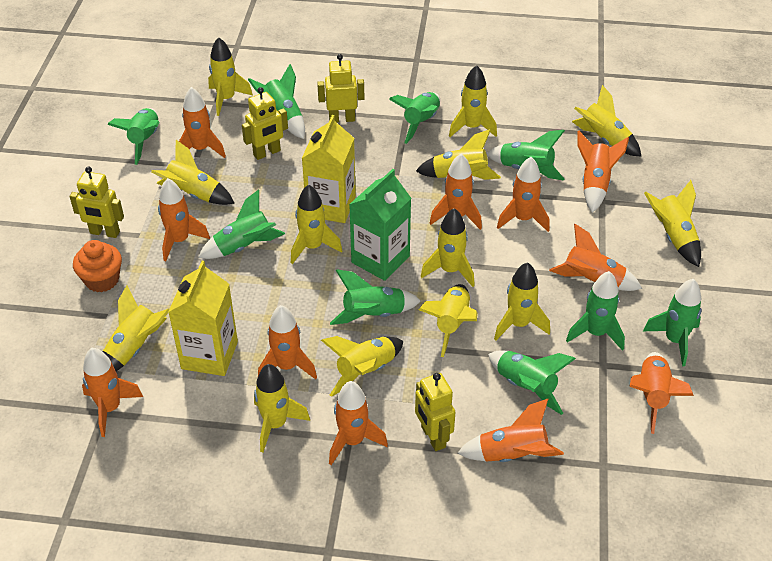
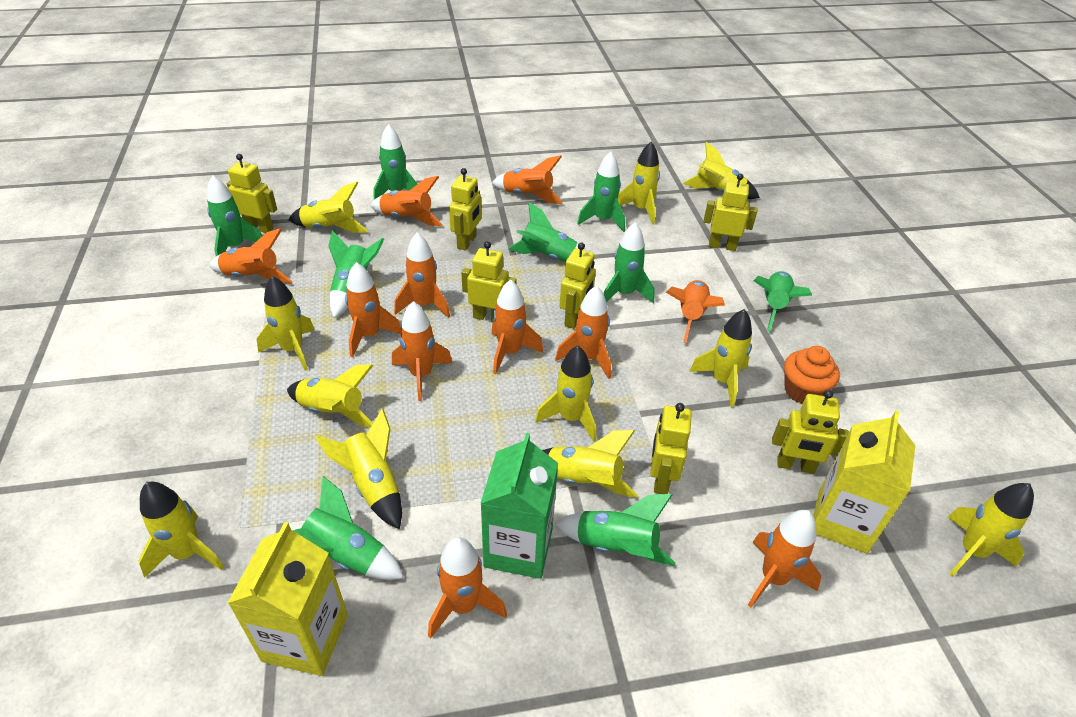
yellow robot: [69,166,124,238] [242,87,288,160] [317,54,364,122] [415,373,455,451] = 4 -> [227,154,277,233] [449,168,482,250] [461,241,517,322] [560,243,596,329] [650,403,692,494] [703,174,758,251] [772,390,849,474] = 7
yellow rocket: [103,285,169,371] [151,140,234,205] [208,37,253,116] [254,364,310,452] [291,184,342,264] [321,336,403,397] [416,129,501,180] [419,284,478,357] [421,208,475,287] [449,65,497,137] [494,262,550,340] [572,85,642,157] [644,180,701,267] = 13 -> [138,482,224,578] [257,276,315,371] [287,364,374,428] [288,182,368,233] [316,409,402,529] [535,345,596,442] [542,430,638,498] [618,142,660,225] [683,142,760,199] [689,309,752,407] [948,483,1034,577] = 11

